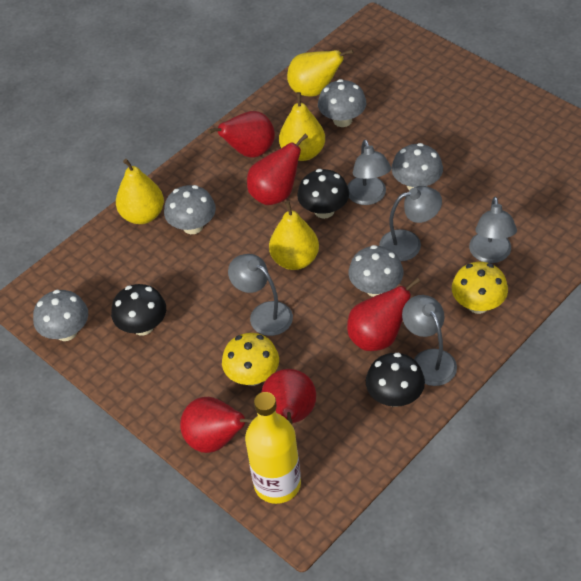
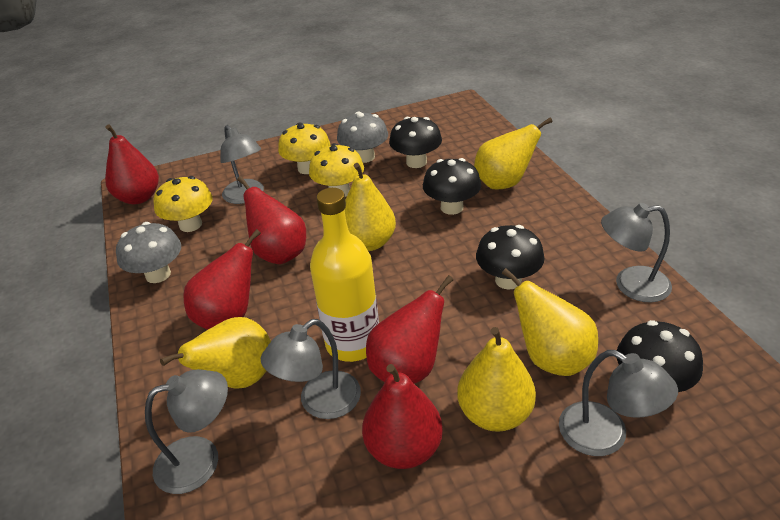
black mushroom: [111,284,166,336] [297,169,349,219] [366,353,425,407] = 3 -> [389,117,442,168] [423,158,481,215] [476,225,545,290] [617,320,703,392] = 4
grey mushroom: [33,290,88,341] [164,185,216,234] [318,79,366,127] [349,245,404,297] [391,143,443,190] = 5 -> [116,222,181,283] [337,112,388,163] = 2
yellow mushroom: [222,333,279,386] [452,262,508,314] = 2 -> [153,176,213,232] [278,122,330,174] [309,143,364,197] = 3
yellow pear: [116,159,164,224] [269,201,319,270] [279,92,325,161] [287,49,353,97] = 4 -> [160,317,271,389] [345,163,396,251] [457,327,536,432] [474,118,553,190] [502,268,598,376] = 5

